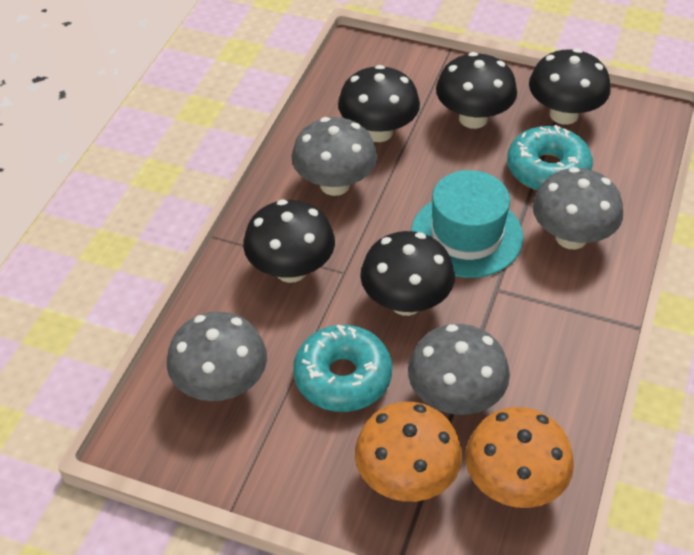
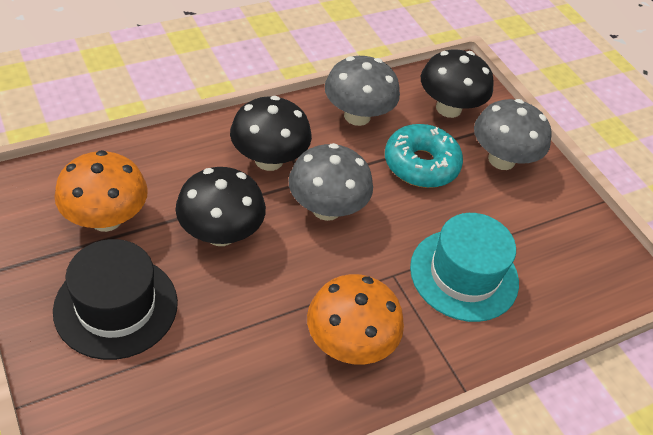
black hat: none = 0 -> [53,239,178,360] = 1
black mushroom: [243,199,335,283] [338,65,420,142] [360,231,455,316] [436,52,517,129] [529,49,611,125] = 5 -> [176,167,266,246] [230,96,312,171] [421,49,494,118] = 3
grey mushroom: [167,312,267,401] [292,117,377,196] [408,324,510,415] [533,167,623,249] = 4 -> [288,143,373,221] [325,56,400,126] [474,99,552,170] = 3
turquoise donut: [293,325,392,412] [507,125,593,191] = 2 -> [385,124,463,188] = 1

